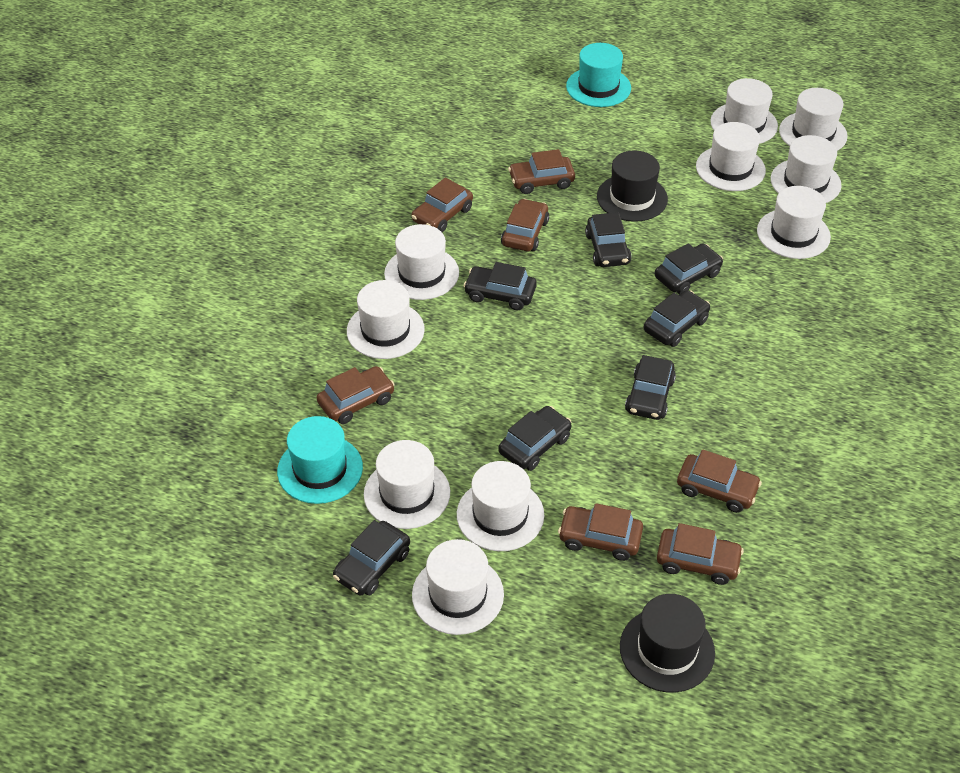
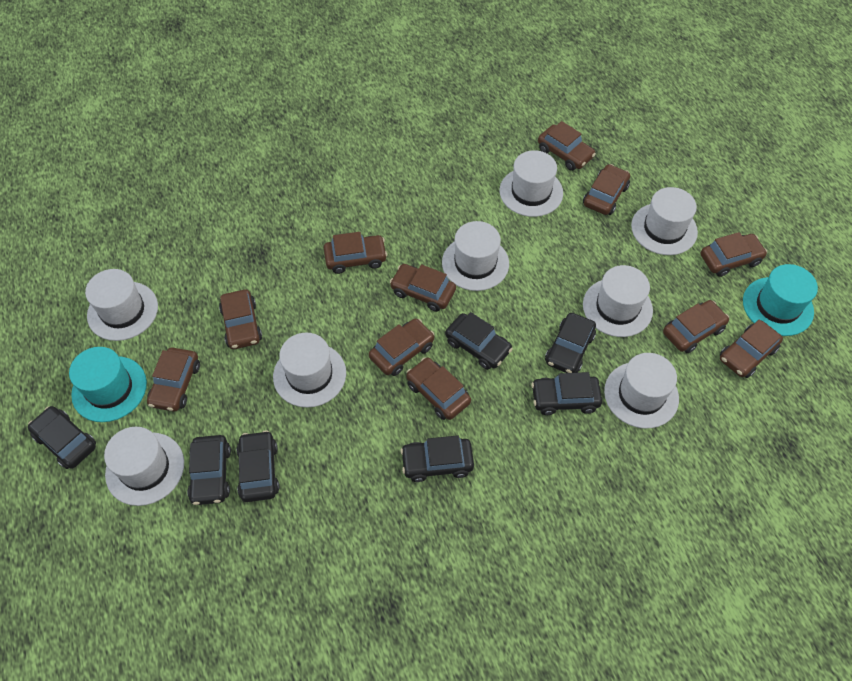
black hat: [597,150,668,222] [620,594,715,693] = 2 -> none = 0
brown car: [317,366,395,424] [412,178,473,232] [501,199,549,251] [508,149,575,194] [558,503,643,561] [657,523,744,585] [677,449,762,513] = 7 -> [147,347,200,412] [219,289,262,349] [324,232,387,274] [369,318,435,376] [390,264,456,312] [406,358,471,420] [538,121,596,171] [583,164,630,215] [663,300,729,353] [701,232,767,277] [720,320,783,378] = 11
white hat: [347,280,425,359] [364,440,450,529] [384,224,459,300] [412,539,504,635] [457,461,544,551] [696,122,766,191] [710,78,778,144] [757,186,831,259] [771,135,842,203] [779,88,848,151] = 10 -> [85,269,158,341] [104,427,184,506] [273,333,346,408] [442,221,509,291] [500,150,563,217] [583,265,653,337] [604,353,679,428] [631,187,698,255] = 8

